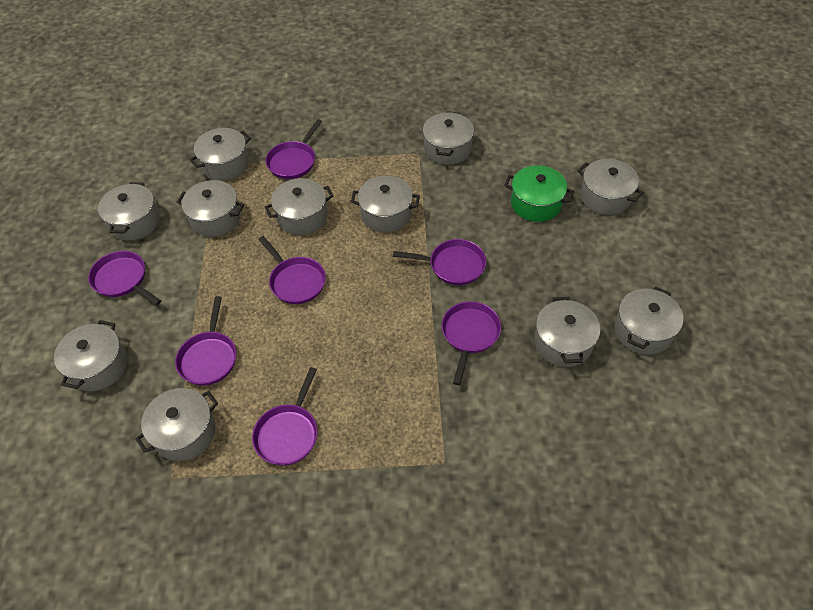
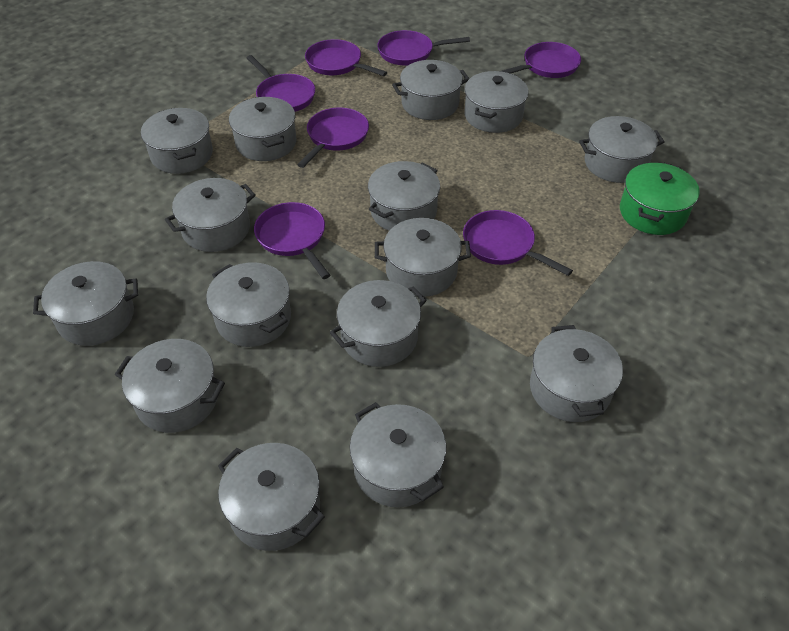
grey pot: [54,320,127,391] [98,182,160,241] [135,388,218,461] [177,180,244,237] [189,128,251,181] [265,178,333,235] [351,176,420,232] [423,111,474,165] [534,297,600,367] [578,159,644,215] [615,287,683,355] = 11 -> [33,261,138,346] [115,339,225,433] [141,108,213,174] [165,178,256,252] [206,262,291,347] [218,443,325,551] [229,97,297,161] [330,280,427,367] [350,402,446,507] [368,161,440,231] [375,218,471,297] [392,60,469,120] [464,71,529,133] [530,325,623,422] [579,116,665,183] = 15

